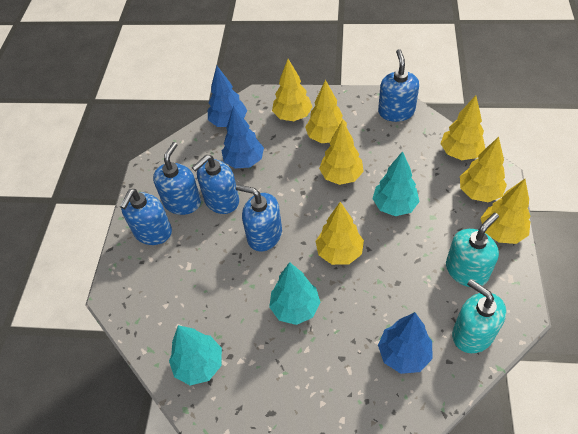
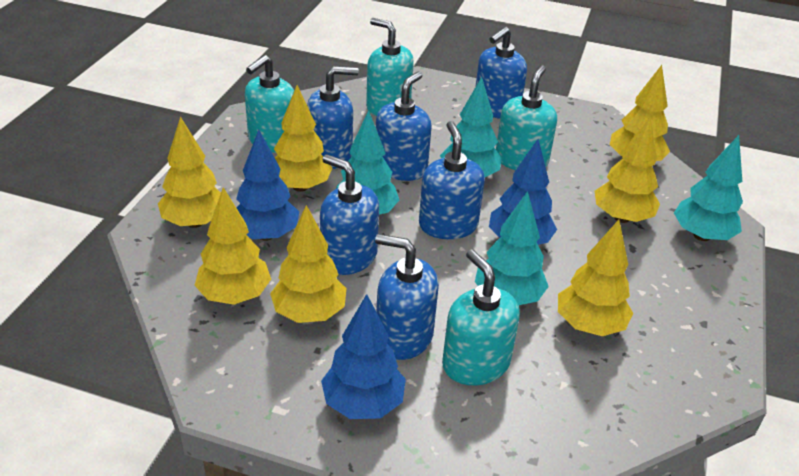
blue soap dispenser: [120,189,172,245] [153,142,201,215] [192,155,239,214] [236,184,282,251] [378,49,419,122] = 5 -> [307,66,359,169] [320,154,379,275] [375,234,439,360] [376,71,432,181] [419,121,485,239] [475,27,527,119] = 6
turquoise soap dispenser: [446,213,499,287] [452,279,506,353] = 2 -> [245,55,294,153] [366,18,414,116] [442,249,520,385] [496,65,557,170] = 4
turquoise tree: [169,325,222,385] [269,262,321,325] [373,151,419,216] = 3 -> [336,110,399,215] [440,77,502,178] [475,191,549,305] [674,135,743,241] = 4

